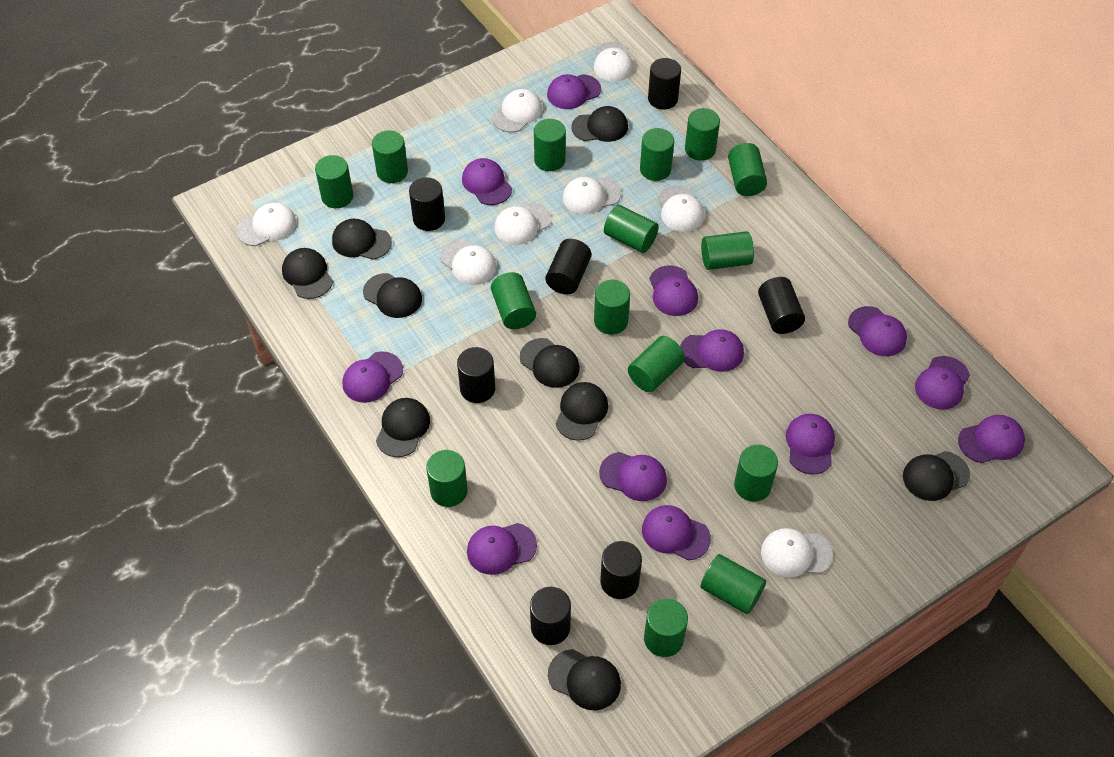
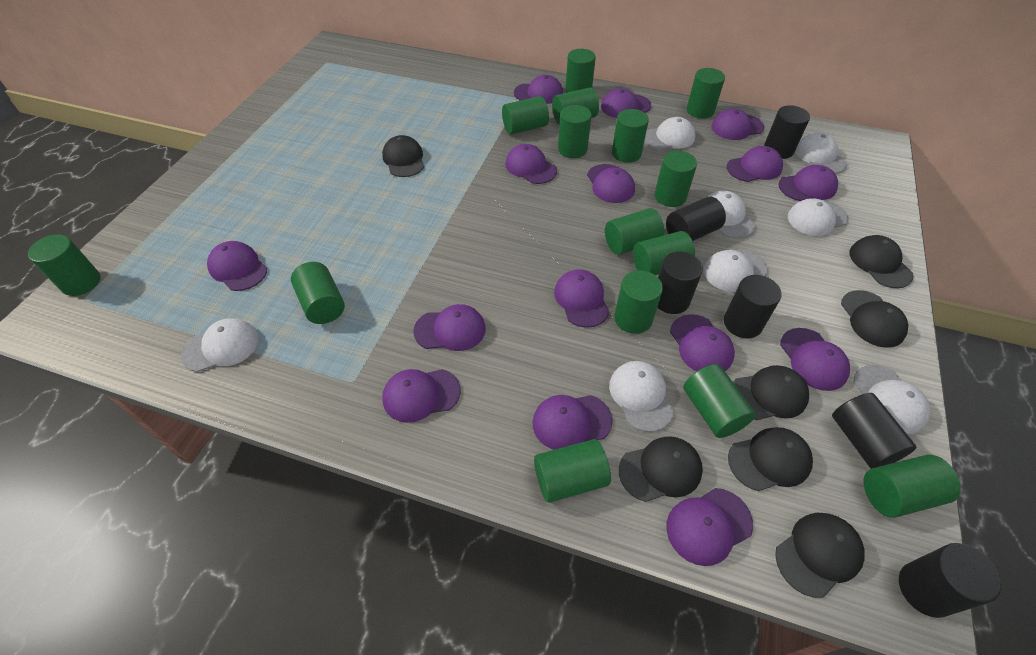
black cap: [282,248,333,299] [332,219,392,260] [363,273,422,318] [376,398,430,457] [520,338,580,388] [548,649,621,710] [556,382,608,441] [571,106,628,142] [903,451,970,501] = 9 -> [382,135,424,177] [619,436,703,502] [728,427,813,491] [733,365,809,420] [775,513,865,598] [841,290,908,348] [850,235,914,288] = 7
black cylinder: [409,177,445,231] [457,347,495,403] [530,587,571,645] [546,239,591,294] [600,541,642,599] [648,58,681,110] [758,277,805,334] = 7 -> [657,252,703,314] [666,197,726,241] [724,275,782,339] [764,105,810,159] [832,393,917,469] [899,543,1002,618] = 6
purple cap: [343,351,403,403] [462,158,512,205] [467,523,537,575] [547,74,601,109] [599,452,667,501] [642,505,711,560] [650,265,698,316] [680,329,744,372] [786,414,835,474] [848,306,907,356] [915,356,970,410] [958,415,1025,463] = 12 -> [207,241,267,291] [382,369,461,423] [413,304,486,351] [505,144,557,184] [514,75,563,104] [532,395,613,450] [554,269,610,328] [587,164,635,203] [601,88,651,118] [666,488,753,566] [670,314,735,371] [711,109,764,140] [727,146,783,182] [778,165,838,201] [780,328,850,391] = 15

